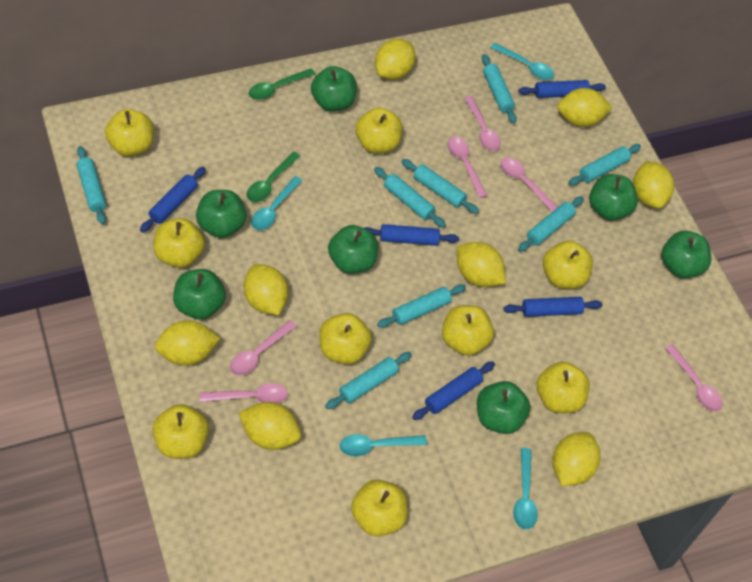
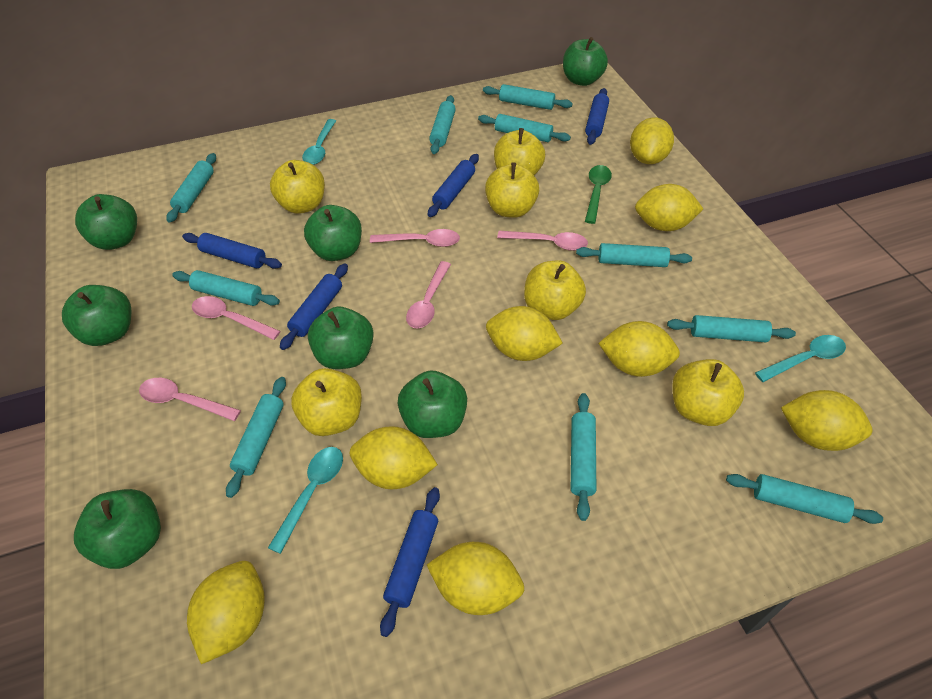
green spoon: [247,152,300,202] [249,68,315,100] = 2 -> [585,165,612,224] = 1
pink spoon: [200,383,288,403] [230,320,297,376] [447,137,487,198] [464,96,501,151] [500,157,558,212] [665,344,722,412] = 6 -> [139,378,241,421] [192,296,281,340] [370,229,460,247] [406,261,451,328] [497,231,588,251] = 5
turquoise rolling pin: [76,146,106,224] [325,352,412,409] [374,167,446,228] [377,284,466,328] [401,159,479,214] [482,54,517,124] [518,196,584,252] [569,144,641,186] = 8 -> [166,153,216,223] [172,270,280,306] [226,377,286,498] [429,95,456,154] [478,114,571,142] [483,84,573,110] [571,393,596,521] [576,243,692,267] [667,315,796,342] [726,474,883,524] = 10
turquoise spoon: [251,176,302,230] [340,434,427,456] [490,43,554,80] [513,448,538,530] = 4 -> [268,447,343,554] [302,119,336,165] [755,335,846,382] = 3
yellow apple: [105,109,154,156] [152,404,209,459] [153,218,205,268] [319,313,372,364] [351,480,408,536] [356,107,402,153] [442,305,494,356] [537,362,590,413] [543,241,593,289] = 9 -> [270,160,325,214] [291,368,362,436] [485,163,539,218] [494,128,545,175] [524,260,586,320] [672,359,744,426] = 6

